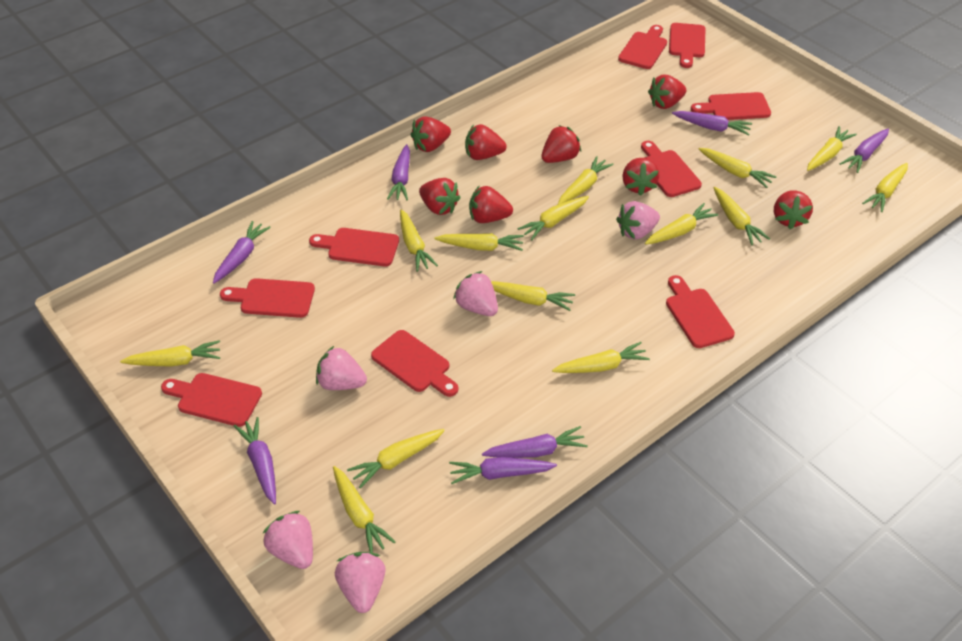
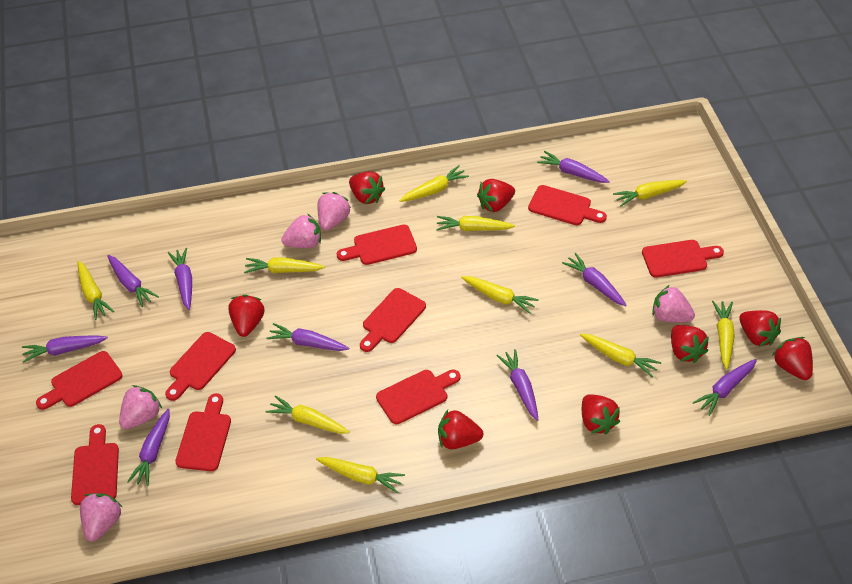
purple carrot: [213,221,271,284] [234,417,276,504] [387,144,410,200] [449,457,557,484] [482,426,588,458] [672,111,752,135] [840,129,889,173] = 7 -> [22,336,108,363] [107,255,159,307] [127,409,170,486] [168,248,192,310] [266,323,349,351] [496,349,538,421] [537,151,610,183] [562,253,627,306] [693,359,757,416] = 9
yellow carrot: [120,340,220,366] [333,466,395,553] [347,429,445,488] [400,209,438,272] [435,233,524,251] [491,281,575,311] [518,196,589,241] [552,342,650,373] [558,156,614,205] [645,203,719,245] [699,148,776,188] [714,187,770,246] [807,126,857,171] [862,163,908,212] = 14 -> [77,261,114,320] [244,258,325,273] [266,396,350,434] [316,457,405,493] [399,166,469,202] [436,216,515,231] [461,276,539,314] [580,334,661,378] [613,180,687,206] [712,301,735,369] = 10

